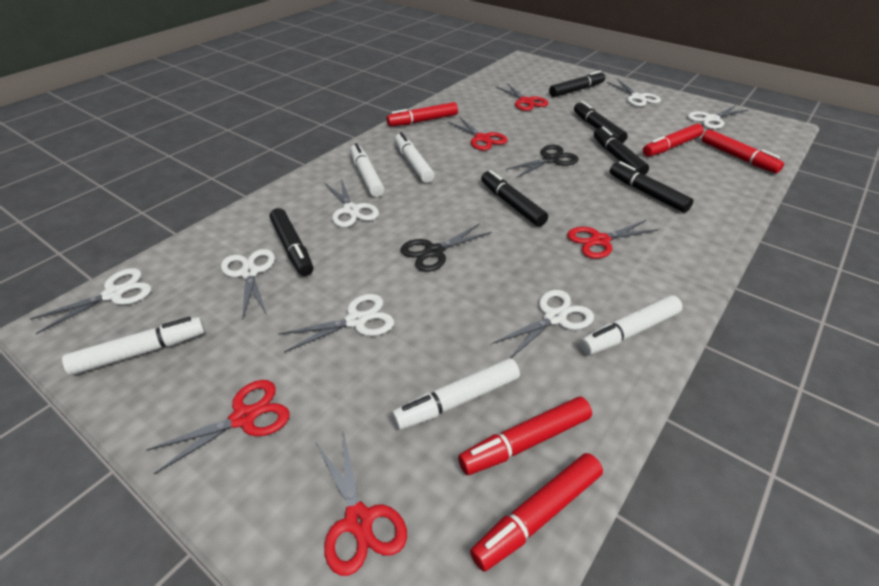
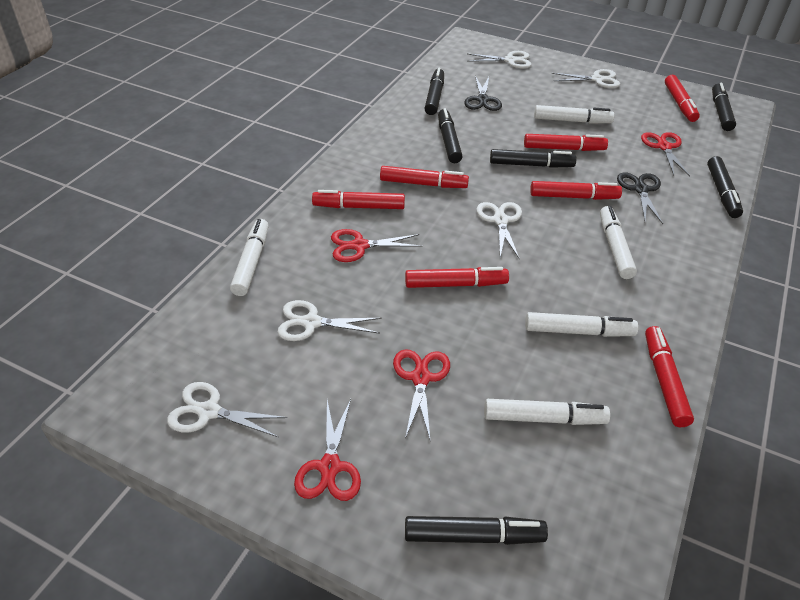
red marker: [386,102,458,127] [458,397,592,475] [470,453,603,572] [643,124,704,157] [702,129,784,173] = 5 -> [312,190,405,209] [380,166,469,188] [405,267,509,288] [524,134,608,151] [530,181,622,200] [645,326,694,427] [665,75,700,122] = 7
red scissors: [146,380,290,474] [316,431,407,576] [447,117,508,151] [496,83,548,111] [567,220,659,259] = 5 -> [294,399,361,501] [331,229,423,262] [393,350,450,439] [641,132,690,176] = 4
white scissors: [30,268,152,334] [221,249,275,320] [278,294,394,352] [325,179,379,227] [492,290,594,358] [607,79,661,107] [688,106,748,129] = 7 -> [167,382,287,437] [277,300,382,341] [467,51,531,68] [477,202,522,259] [552,69,620,88] = 5

